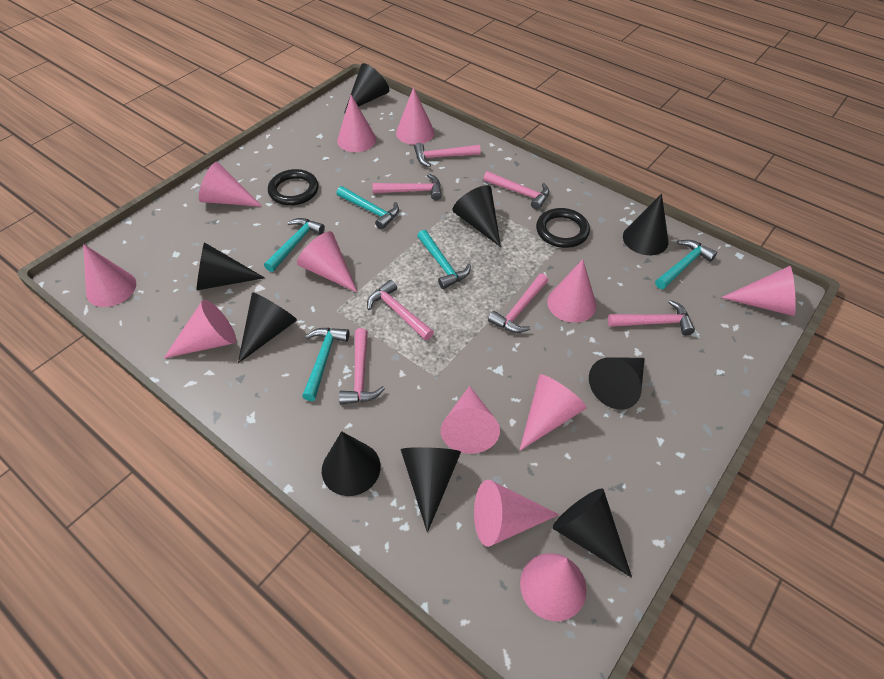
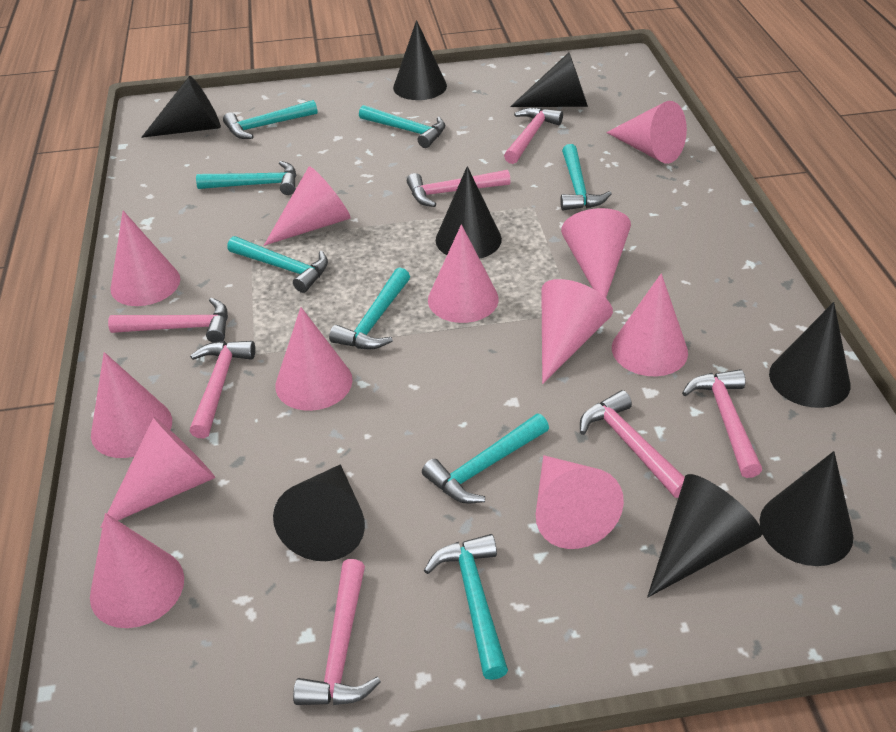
black cone: [196,242,265,290] [238,292,297,363] [322,431,381,496] [344,63,389,113] [401,447,461,533] [452,185,501,247] [552,489,632,578] [589,357,645,410] [623,194,669,255] = 9 -> [141,76,221,138] [273,464,365,561] [393,20,447,100] [436,166,502,259] [510,52,588,107] [647,474,762,597] [760,451,853,566] [769,302,851,408] = 8
black ring: [268,169,319,206] [536,208,590,248] = 2 -> none = 0
turquoise hammer: [264,218,325,272] [302,328,349,401] [337,186,399,230] [417,230,471,289] [655,240,717,289] = 5 -> [196,161,296,195] [223,100,317,139] [227,236,328,293] [329,267,410,350] [359,105,445,148] [422,414,549,504] [424,534,508,680] [560,144,612,210] = 8

